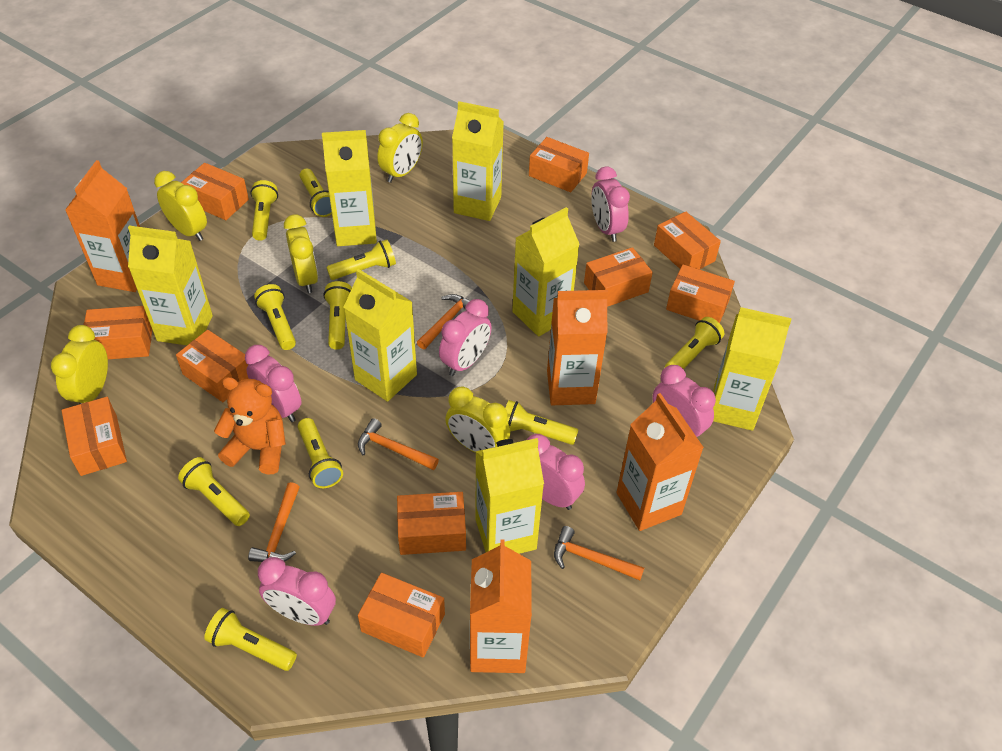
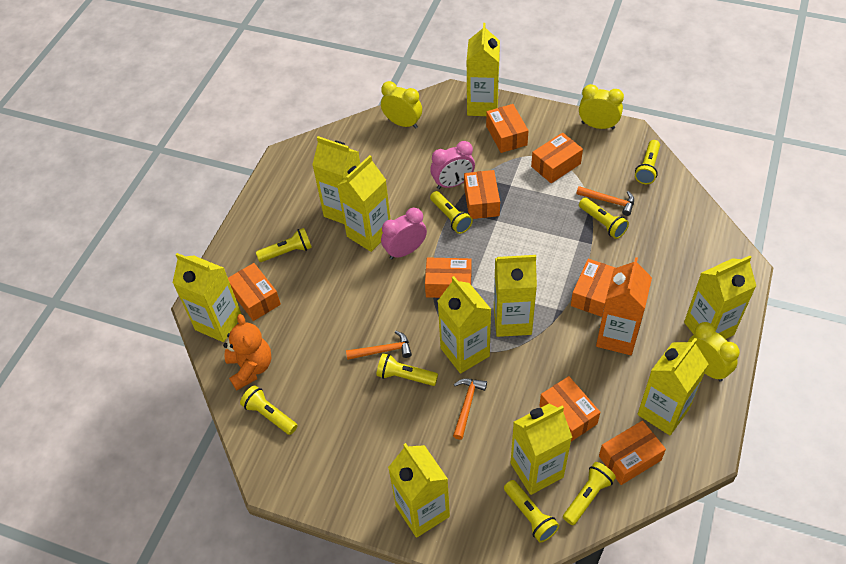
orange box: [62,397,127,476] [83,306,152,359] [176,330,249,402] [181,163,249,220] [358,573,445,657] [397,492,466,555] [529,137,589,192] [584,247,653,307] [654,211,721,270] [666,264,735,323] = 10 -> [228,263,281,321] [425,257,472,298] [464,170,500,219] [486,104,529,153] [531,133,583,183] [539,376,600,442] [571,259,615,317] [599,421,666,485] = 8
orange carton: [65,160,140,292] [470,539,532,673] [547,290,608,405] [616,393,704,531] = 4 -> [596,257,652,355] = 1
orange hammer: [248,482,300,562] [358,418,439,470] [417,294,471,349] [554,526,644,580] = 4 -> [346,331,412,360] [453,378,487,440] [576,186,634,216] = 3
pink clock: [245,345,302,422] [258,557,336,626] [439,299,492,376] [526,434,585,510] [591,166,630,242] [652,365,716,437] = 6 -> [381,208,427,260] [430,141,475,189] = 2
yellow carton: [128,226,213,345] [322,130,377,246] [344,269,417,402] [452,101,504,221] [475,438,544,554] [512,207,580,337] [713,307,792,431] = 7 -> [172,253,241,342] [312,136,360,224] [337,155,391,252] [388,443,450,538] [438,276,491,374] [467,23,500,116] [494,255,537,337] [511,403,572,495] [637,338,708,435] [684,256,756,339] = 10
yellow clock: [51,325,108,404] [154,171,207,241] [284,214,318,293] [377,113,423,183] [445,386,511,453] = 5 -> [381,81,422,129] [579,84,624,129] [688,322,740,382] = 3
yellow flashlight: [178,457,250,526] [204,608,297,671] [250,180,278,241] [254,284,296,350] [298,418,343,488] [300,169,332,217] [323,281,352,350] [326,240,396,280] [505,400,578,445] [665,317,724,369] = 10 -> [240,385,298,435] [256,228,312,262] [376,353,438,386] [430,191,473,234] [504,480,559,543] [563,462,616,525] [579,198,629,239] [635,140,660,184] = 8

